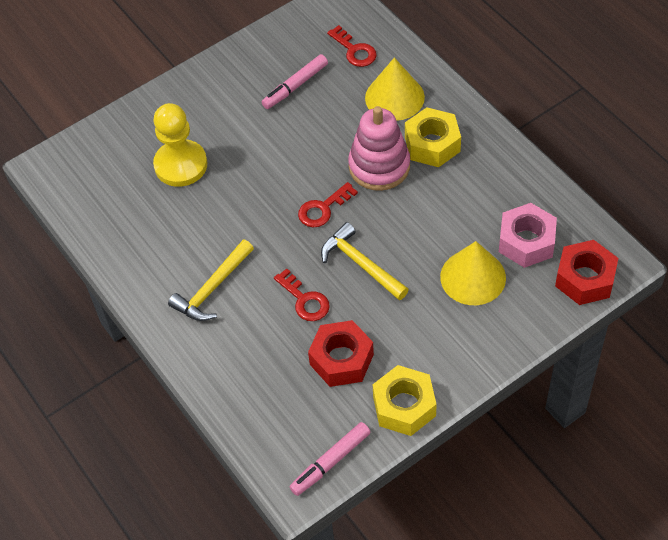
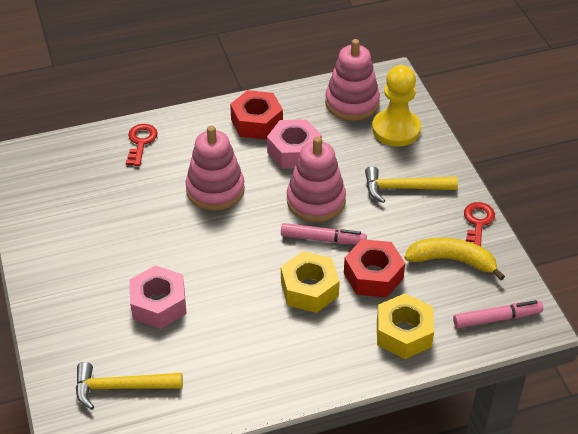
pink nut: [499,203,557,268] = 1 -> [129,265,187,329] [267,119,322,169] = 2
pink stacking toy: [348,106,410,191] = 1 -> [186,126,245,211] [287,136,346,222] [325,39,380,121] = 3
red key: [274,268,330,321] [298,182,358,227] [327,25,377,67] = 3 -> [126,124,158,166] [464,202,495,247] = 2
yellow banana: none = 0 -> [404,238,505,280] = 1
yellow cone: [365,58,425,121] [440,241,506,305] = 2 -> none = 0

